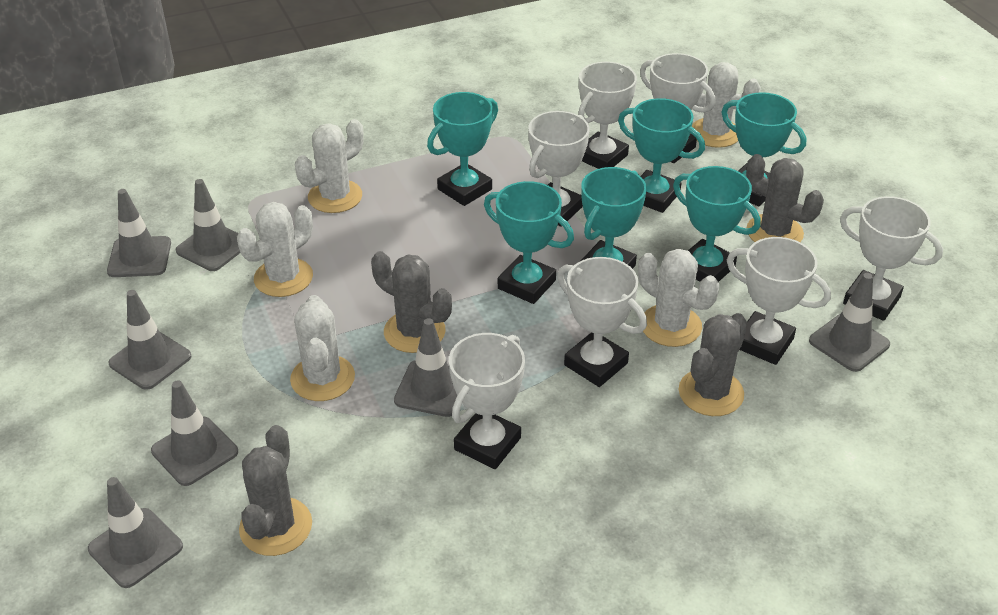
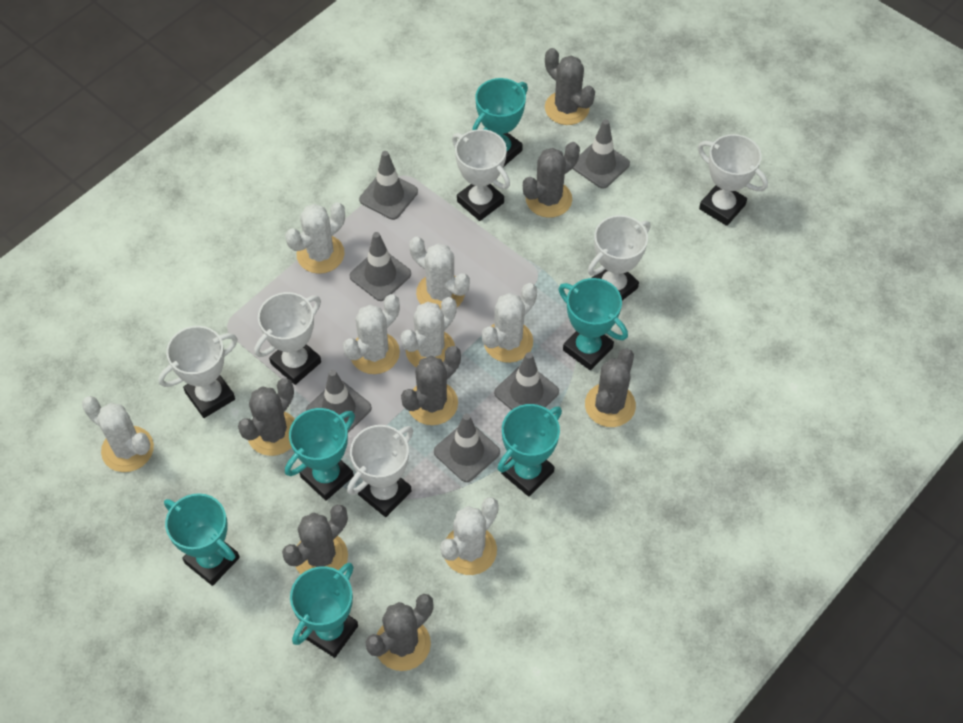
grey cactus: [239,425,312,556] [371,251,452,353] [679,313,747,416] [746,154,824,242] = 4 -> [238,378,295,456] [282,505,348,574] [365,594,433,671] [401,346,461,425] [523,142,580,218] [545,48,595,125] [585,349,636,427] = 7
grey traffic cone: [88,477,183,588] [107,189,171,277] [108,290,192,390] [151,380,238,486] [175,179,240,271] [394,318,457,417] [809,273,890,372] = 7 -> [306,370,372,433] [349,232,411,301] [359,151,418,220] [434,414,500,482] [494,352,559,410] [572,119,630,189] = 6
white cactus: [237,202,313,297] [290,295,355,401] [295,119,364,213] [638,249,719,347] [692,62,761,148] = 5 -> [82,396,154,472] [285,202,345,274] [343,294,400,374] [401,297,457,367] [409,237,470,309] [440,497,499,575] [482,283,537,363] = 7
white trophy: [449,333,525,469] [528,111,590,227] [557,257,647,387] [578,62,637,169] [640,53,715,163] [727,237,831,365] [840,196,943,321] = 7 -> [158,326,237,418] [254,292,321,385] [347,425,413,517] [452,129,510,221] [588,215,650,300] [698,134,768,226] = 6

